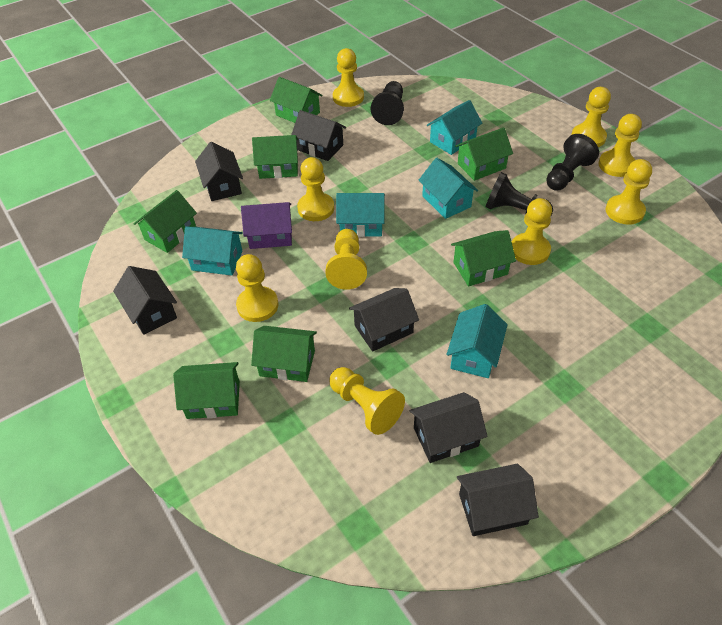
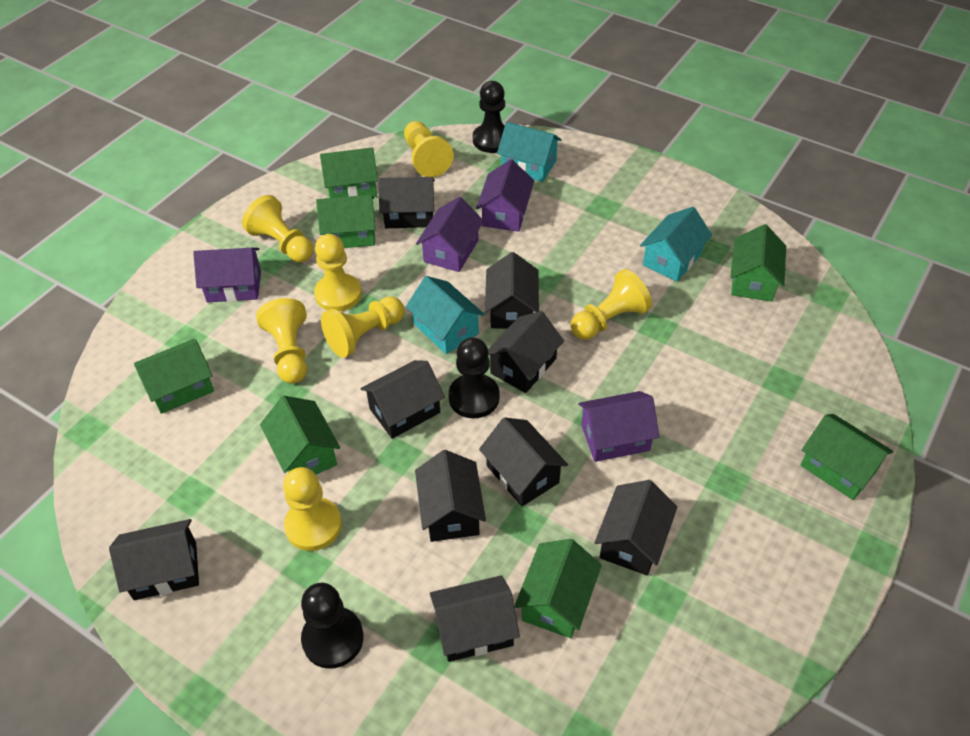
black house: [113,266,177,335] [195,142,243,201] [291,110,346,161] [349,288,419,352] [410,392,487,463] [457,464,539,536] = 6 -> [109,519,199,600] [361,360,445,439] [378,177,435,228] [415,450,486,542] [430,575,520,662] [479,417,568,507] [485,252,539,329] [488,311,564,393] [595,480,677,576] = 9
purple house: [241,202,292,249] = 1 -> [193,248,261,302] [416,197,484,272] [476,159,534,232] [578,391,659,462] = 4
turquoise house: [182,227,243,276] [336,193,385,237] [419,158,478,219] [427,100,482,155] [446,304,508,378] = 5 -> [406,276,485,354] [497,122,562,182] [640,207,712,282] = 3
yellow pawn: [236,254,278,322] [297,157,334,221] [325,229,367,290] [329,367,405,435] [333,48,364,107] [512,198,552,265] [571,87,611,147] [598,114,642,177] [606,159,652,225] = 9 -> [242,195,313,262] [256,298,307,383] [283,467,342,551] [314,234,362,312] [321,296,405,358] [404,121,454,177] [570,269,652,340] = 7

